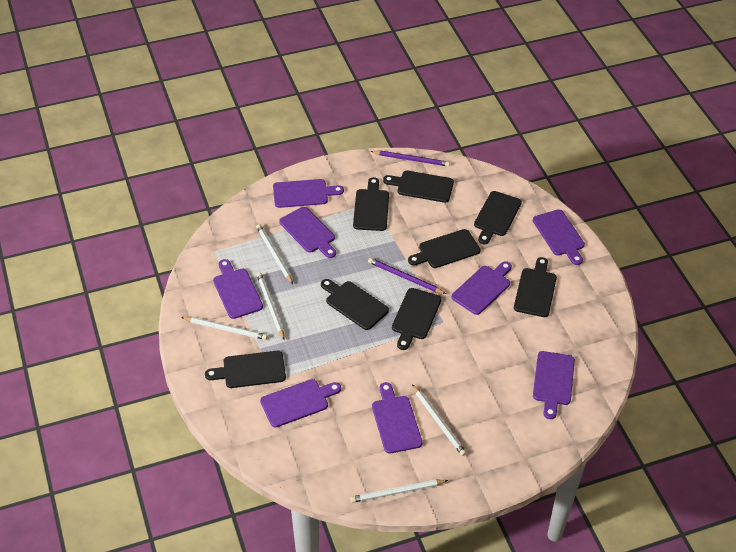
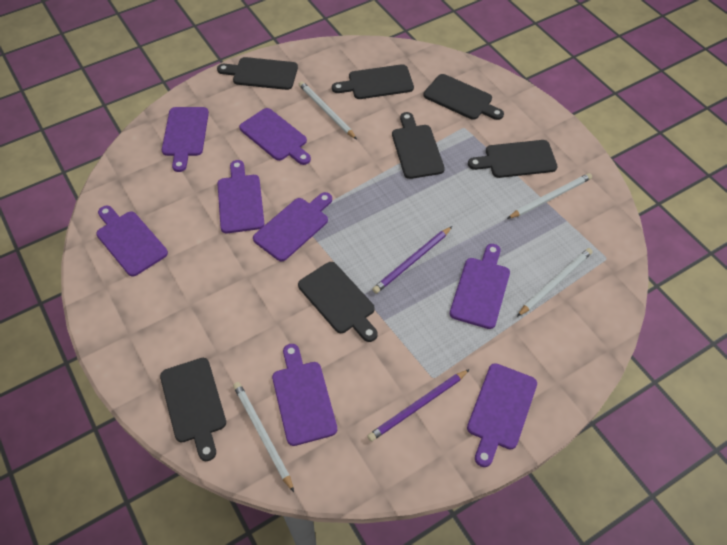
black cutting board: [205,351,286,388] [321,279,389,330] [353,177,389,231] [383,171,454,203] [392,288,441,350] [408,229,481,268] [474,191,522,244] [514,257,557,317] = 8 -> [160,358,226,461] [217,57,298,90] [298,262,378,342] [332,64,414,99] [392,112,445,179] [424,74,504,120] [468,140,558,178] = 7
white pencil: [181,317,267,340] [256,224,293,284] [257,272,284,340] [350,479,448,503] [412,384,466,456] = 5 -> [233,382,294,492] [299,81,357,139] [507,173,592,219] [517,248,593,317] = 4

